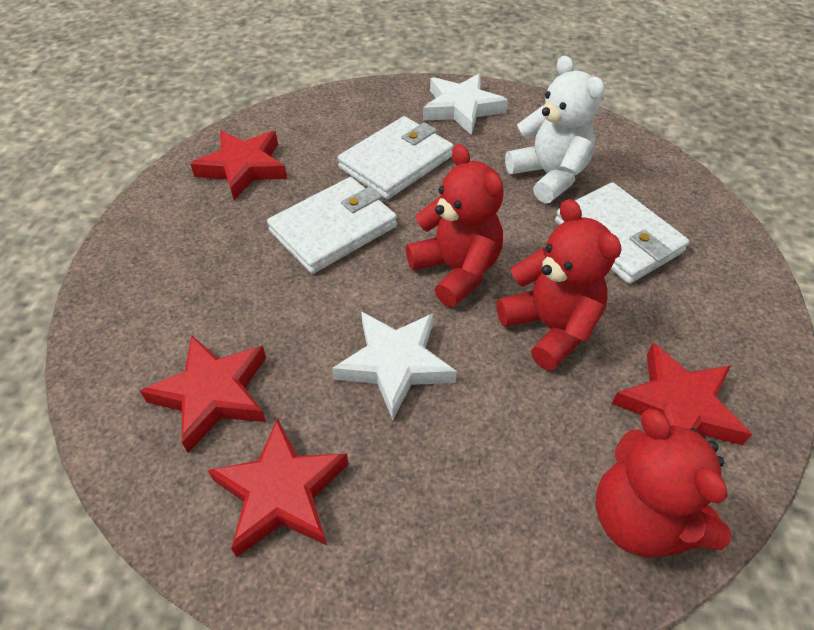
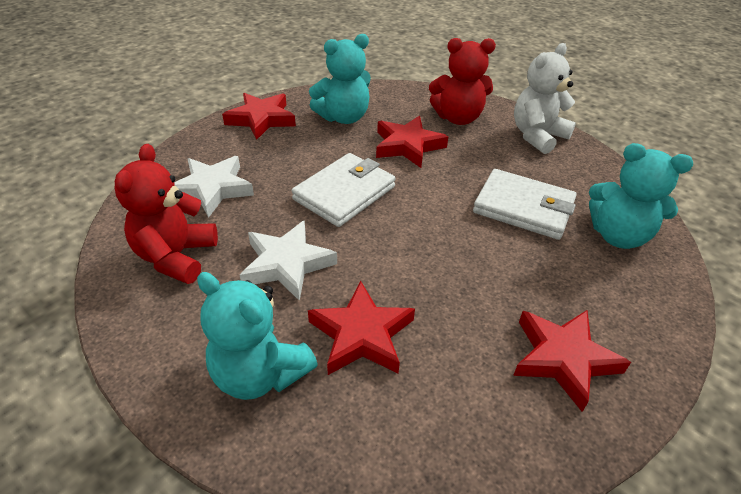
red teddy bear: [406,144,504,307] [497,199,622,370] [595,409,731,558] = 3 -> [115,144,218,284] [429,38,496,125] = 2
turquoise teddy bear: none = 0 -> [197,272,318,400] [309,34,371,124] [589,143,693,249] = 3
white wallet: [267,177,397,274] [338,116,454,199] [555,182,689,284] = 3 -> [292,153,396,227] [473,169,577,240] = 2

